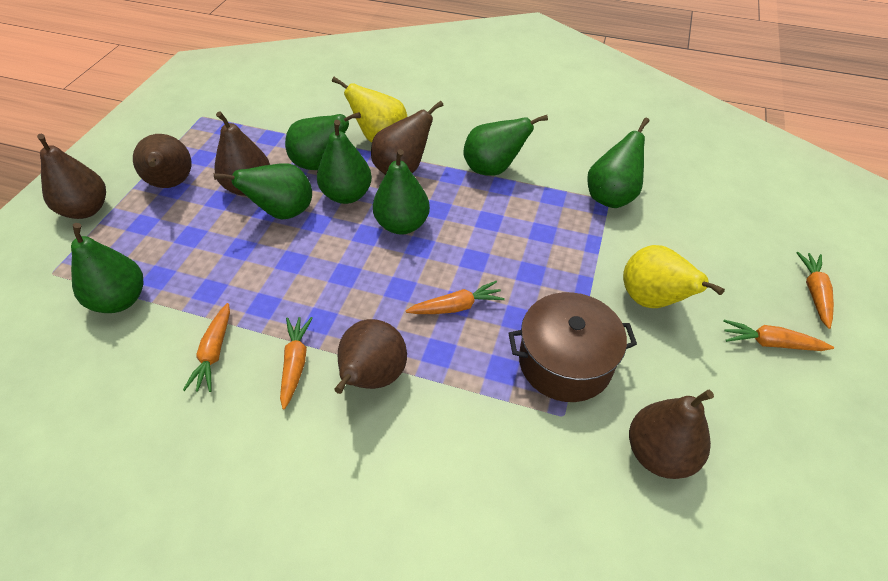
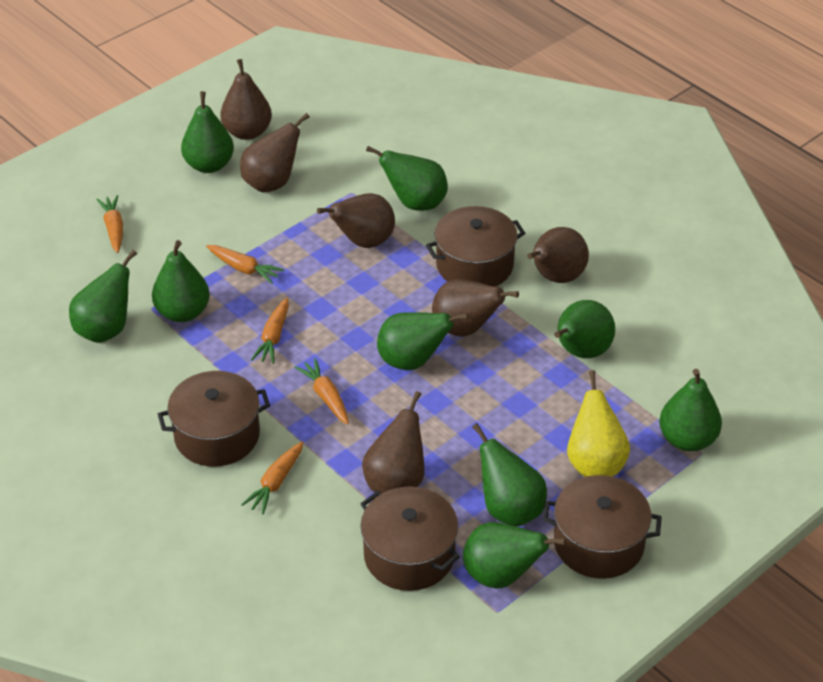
brown pot: [508,292,637,402] = 1 -> [158,371,270,467] [360,487,460,591] [426,206,525,287] [543,475,662,579] = 4
green pear: [71,223,144,313] [214,163,312,220] [285,112,361,170] [317,120,372,204] [373,149,430,234] [463,115,548,176] [587,117,650,208] = 7 -> [69,250,137,343] [152,240,210,322] [181,91,234,173] [366,146,448,211] [377,312,468,370] [463,522,566,589] [472,423,547,526] [554,300,615,358] [659,369,722,452] = 9
yellow pear: [332,77,408,142] [623,245,725,308] = 2 -> [567,370,630,477] = 1

